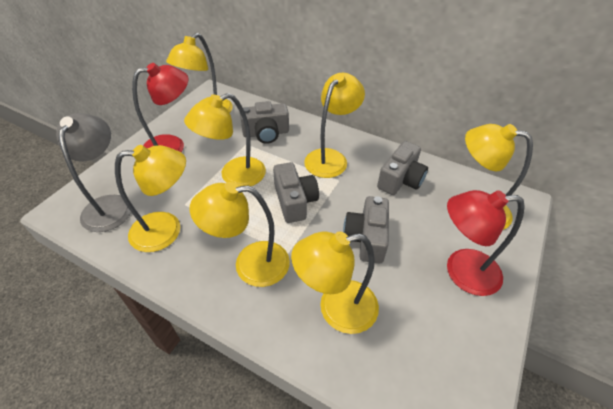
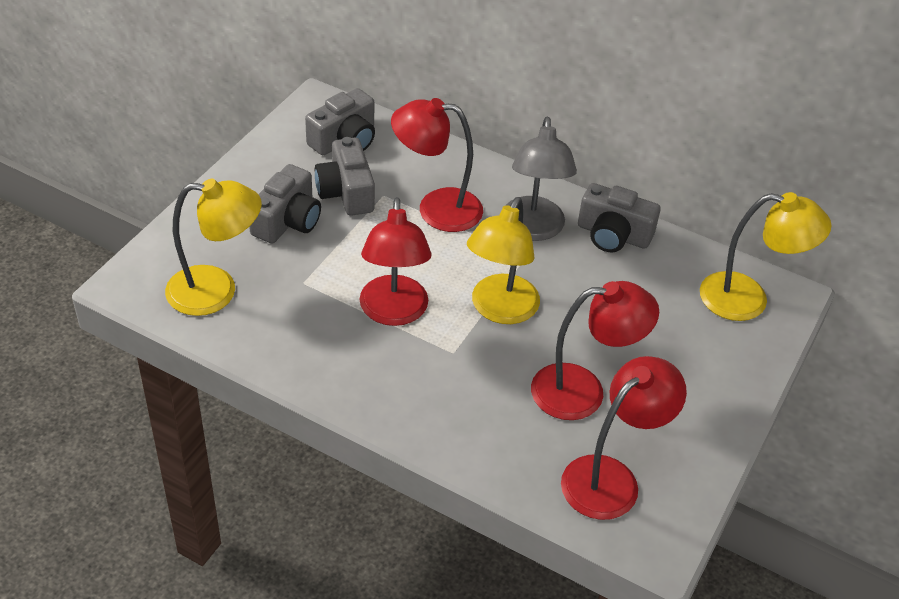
red lamp: [132,63,189,152] [447,190,525,296] = 2 -> [360,197,432,326] [391,98,483,232] [531,281,659,420] [561,356,687,520] = 4
yellow lamp: [115,145,186,252] [166,33,233,113] [184,93,266,187] [190,182,290,287] [291,232,379,334] [304,73,365,178] [465,124,533,230] = 7 -> [165,179,262,316] [467,197,540,324] [700,192,832,321] = 3

